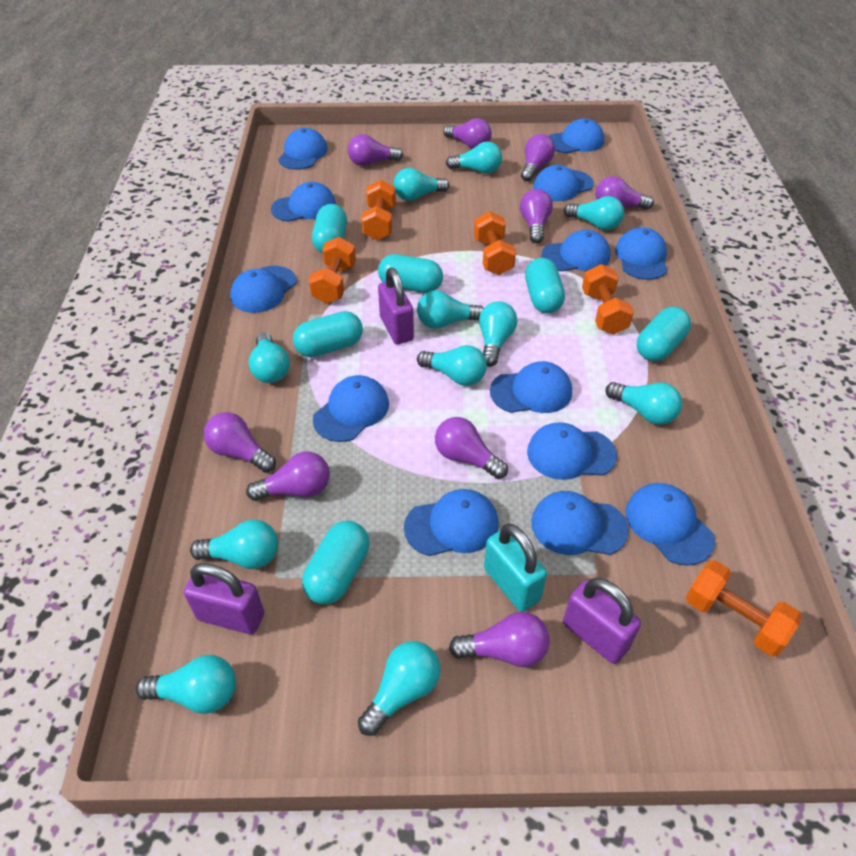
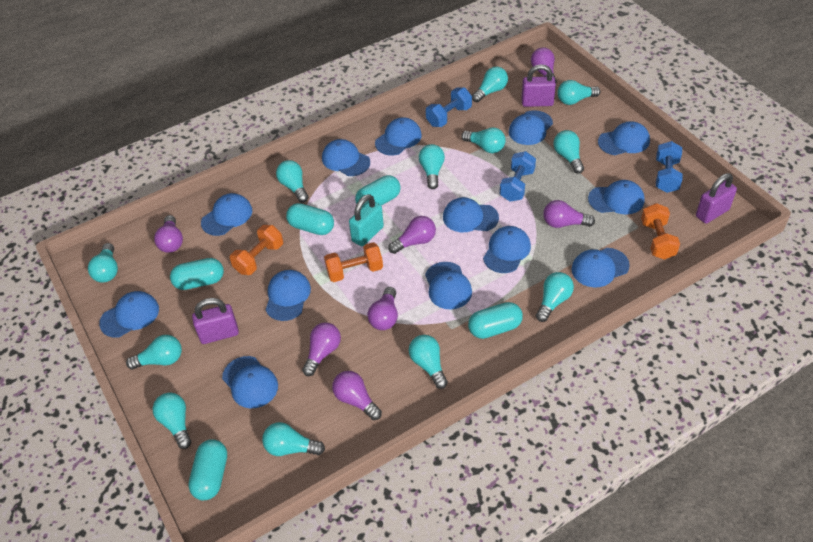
blue dumbbell: none = 0 -> [426,88,472,127] [500,151,536,201] [656,141,683,193] = 3
orange dumbbell: [309,237,356,303] [361,180,396,240] [474,211,516,275] [582,264,634,334] [686,560,802,656] = 5 -> [230,225,283,275] [324,242,383,282] [641,203,680,260] = 3
purple light bulb: [204,412,276,473] [246,452,330,501] [348,134,403,166] [435,417,508,479] [443,118,492,149] [449,612,550,667] [520,189,553,243] [521,134,555,181] [595,176,654,210] = 9 -> [154,215,183,253] [302,322,341,376] [332,371,382,420] [367,287,398,330] [388,216,436,254] [531,47,557,83] [543,200,595,228] = 7
turquoise capsule: [293,311,363,357] [302,521,369,604] [312,204,347,253] [378,254,443,293] [525,258,565,313] [637,307,691,362] = 6 -> [170,258,224,290] [188,439,227,500] [286,203,334,235] [355,175,401,207] [468,302,523,339] = 5
turquoise light bulb: [136,655,236,714] [190,520,278,569] [249,332,290,383] [358,641,440,736] [394,168,449,201] [417,291,484,329] [417,345,487,386] [446,142,502,174] [479,301,517,366] [564,196,624,230] [605,382,682,425] = 11 -> [88,243,118,283] [126,335,182,369] [153,392,191,449] [262,422,325,456] [276,160,309,203] [409,335,448,389] [419,144,445,189] [461,127,506,153] [472,67,508,103] [536,272,574,322] [553,130,584,174] [557,80,601,105] = 12

